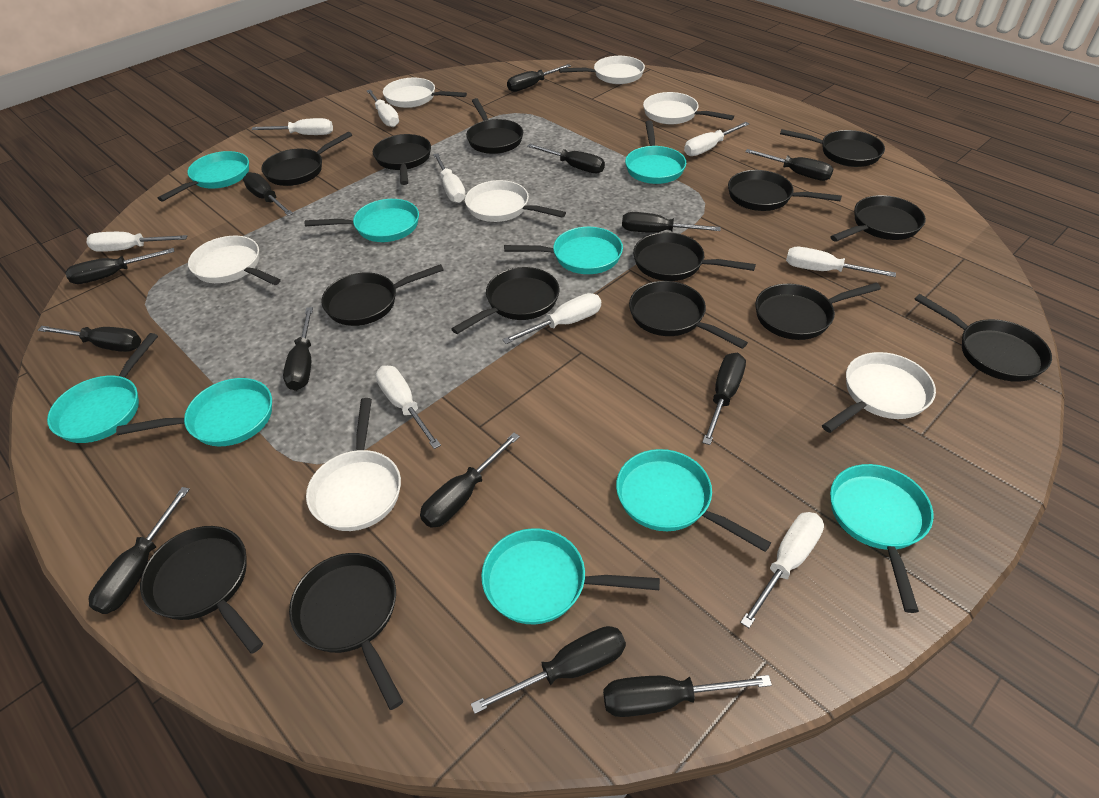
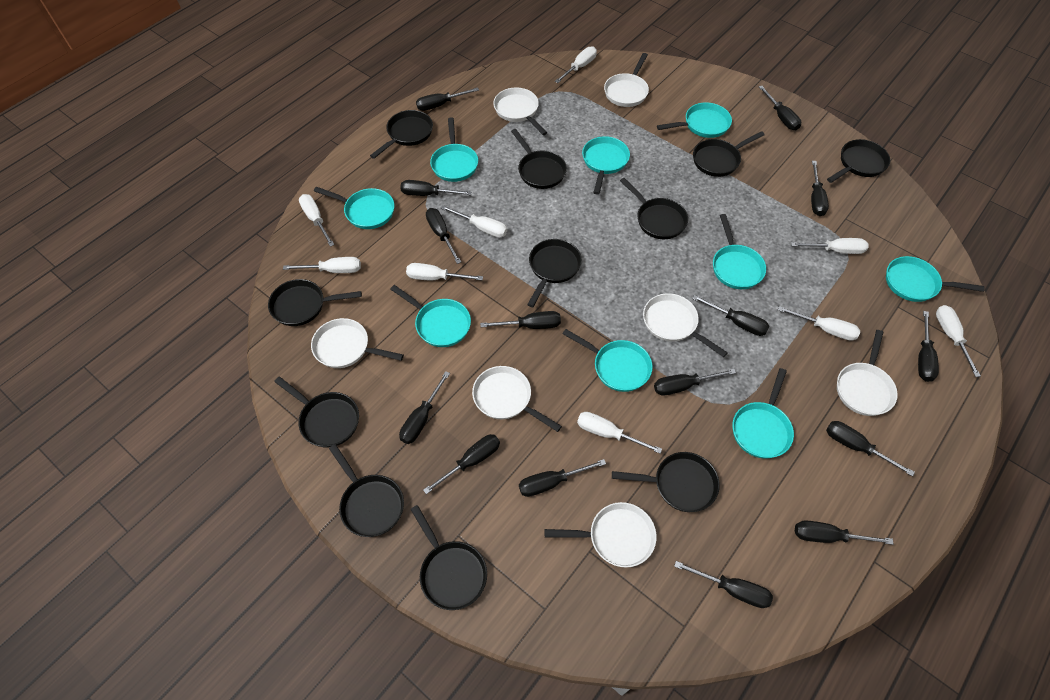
black pan: [140,526,263,654] [261,132,352,186] [289,553,403,710] [321,264,444,326] [373,134,431,185] [451,267,559,334] [466,98,523,154] [629,281,748,349] [633,232,756,281] [728,170,842,211] [755,283,881,340] [780,129,885,167] [830,195,926,242] [914,294,1052,382] = 14 -> [268,279,362,326] [274,377,359,448] [329,444,404,537] [370,110,433,159] [410,505,487,610] [511,129,567,189] [527,239,582,307] [612,452,720,512] [620,178,688,239] [693,131,765,177] [827,139,890,183] = 11
black screwdriver: [38,326,141,352] [65,248,174,284] [89,487,190,614] [243,172,293,216] [283,307,313,391] [420,432,520,528] [471,626,626,714] [507,64,571,92] [527,144,605,173] [603,675,772,717] [622,212,721,233] [702,353,746,445] [745,149,834,181] = 13 -> [399,371,450,444] [400,180,472,196] [416,87,479,111] [423,434,500,494] [426,208,461,264] [480,311,561,329] [519,459,606,497] [654,369,736,396] [674,561,773,608] [692,295,769,336] [759,86,801,130] [795,521,893,545] [811,161,829,216] [826,421,915,477] [918,311,939,382] = 15

